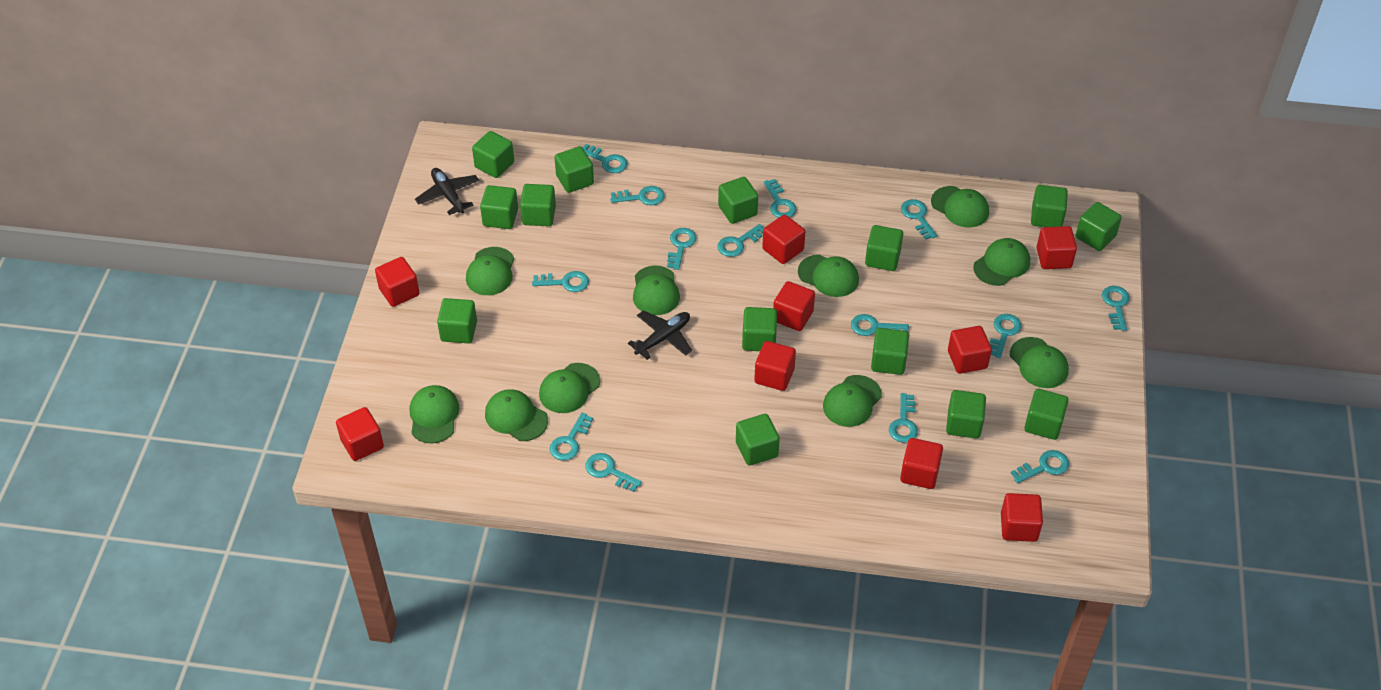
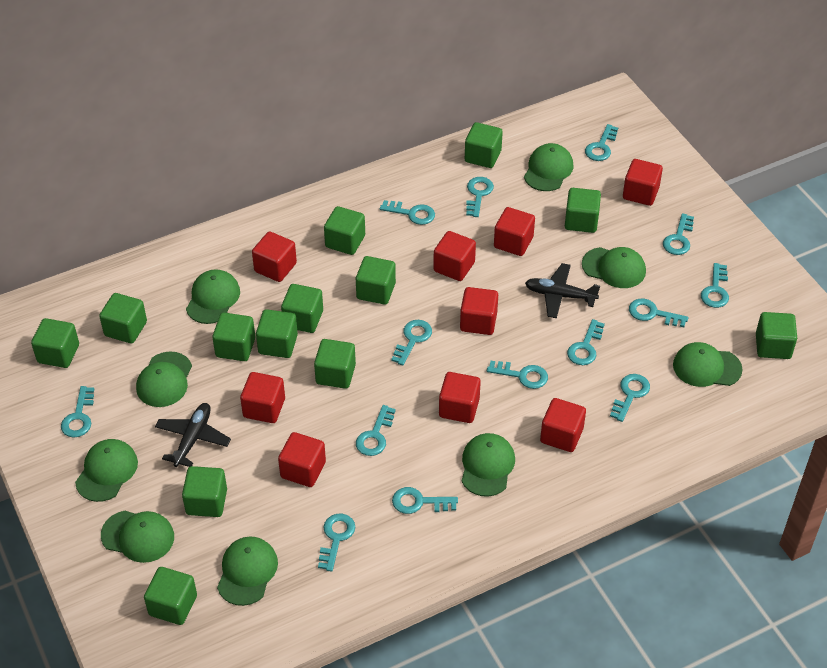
green cap: [410,385,459,443] [466,247,514,295] [485,389,548,441] [539,363,600,413] [633,266,680,315] [798,255,859,297] [823,375,882,427] [931,186,989,228] [973,238,1030,286] [1010,337,1069,388] = 10 -> [75,439,138,502] [101,511,174,563] [136,351,192,407] [186,269,240,324] [217,536,278,606] [461,433,515,497] [524,143,574,191] [582,247,646,288] [673,342,743,387] = 9
green cube: [437,298,477,343] [472,131,514,178] [480,185,518,229] [520,184,556,226] [554,146,594,193] [718,177,758,224] [736,414,780,466] [742,307,777,351] [865,225,903,271] [871,328,909,375] [946,390,986,438] [1024,389,1069,440] [1031,185,1068,227] [1076,202,1122,251] = 14 -> [31,318,79,368] [99,293,147,343] [144,567,197,625] [182,466,227,517] [212,313,255,361] [256,309,298,358] [281,284,323,333] [314,339,356,389] [324,206,365,255] [356,256,396,305] [465,122,503,168] [565,188,601,233] [756,312,797,359] = 13

